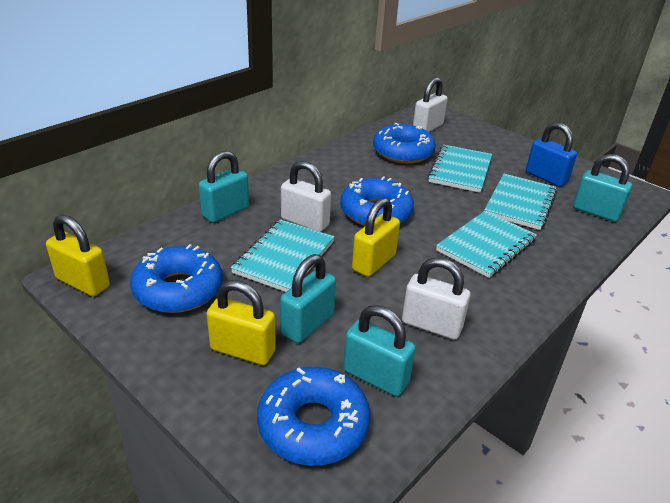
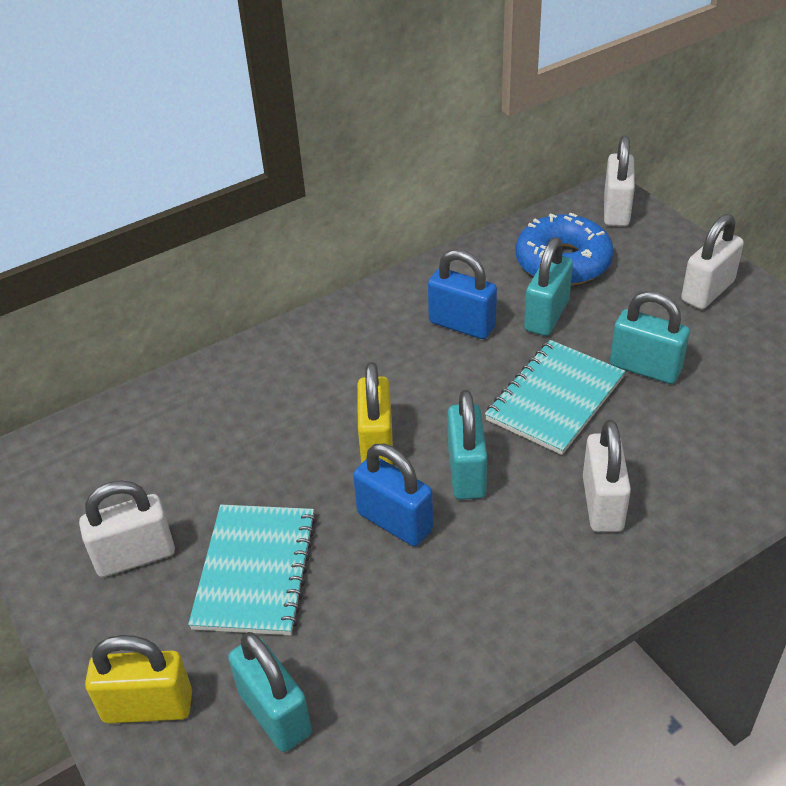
blue donut: [130,244,223,313] [257,367,370,466] [340,176,414,226] [373,123,436,164] = 4 -> [515,213,614,285] = 1
blue padlock: [526,122,577,187] = 1 -> [353,444,433,546] [428,249,497,339] = 2
turquoise notebook: [231,219,335,292] [428,145,492,193] [436,211,537,278] [484,174,557,230] = 4 -> [188,505,317,635] [485,340,625,455] = 2
white padlock: [281,161,331,232] [402,257,471,340] [413,77,448,132] = 3 -> [79,480,175,577] [583,420,631,532] [604,136,635,227] [681,214,744,309] = 4
yellow padlock: [46,214,110,296] [207,280,276,365] [352,198,400,277] = 3 -> [85,635,192,724] [357,362,393,465] = 2

